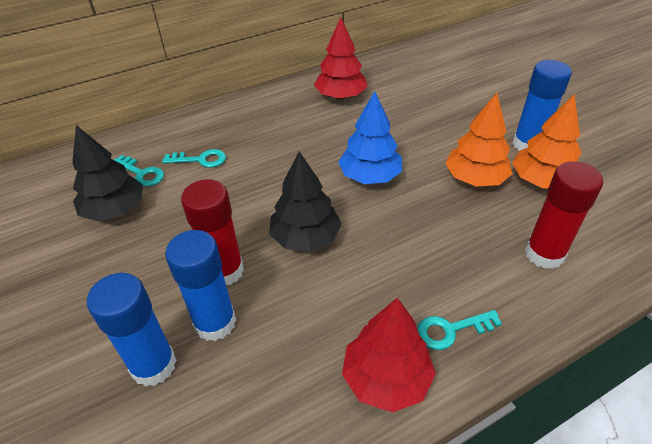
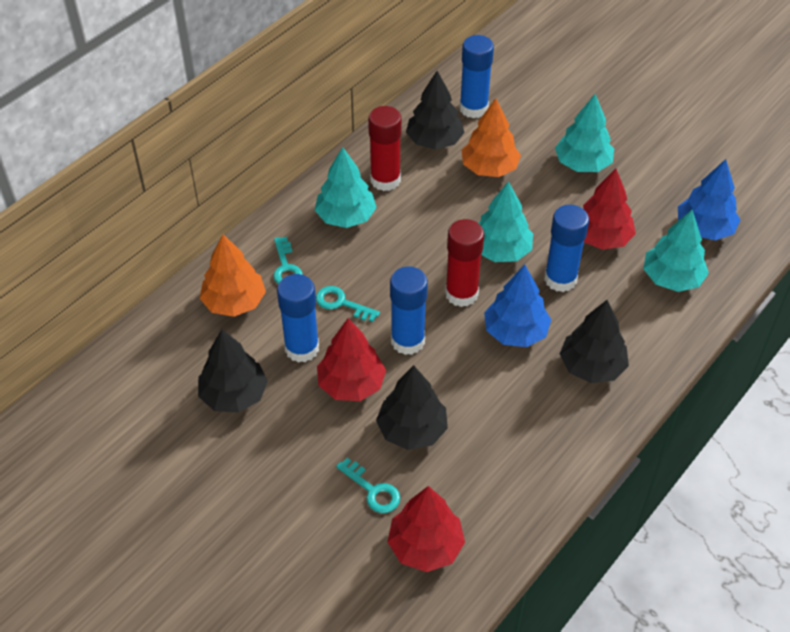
black tree: [72,125,143,221] [269,151,342,252] = 2 -> [198,329,268,413] [376,365,448,450] [406,71,465,149] [560,300,629,383] = 4
blue glue stick: [87,273,177,387] [165,230,236,341] [513,60,572,151] = 3 -> [277,274,319,363] [390,266,428,355] [459,35,494,118] [544,205,589,292] = 4
blue tree: [338,91,402,184] = 1 -> [484,264,551,347] [678,159,740,240] = 2
red tree: [314,17,368,100] [342,298,436,413] = 2 -> [317,318,386,401] [387,486,465,572] [583,169,636,250] = 3
turquoise tree: none = 0 -> [315,147,377,228] [479,181,533,262] [555,94,614,172] [643,210,709,292] = 4

